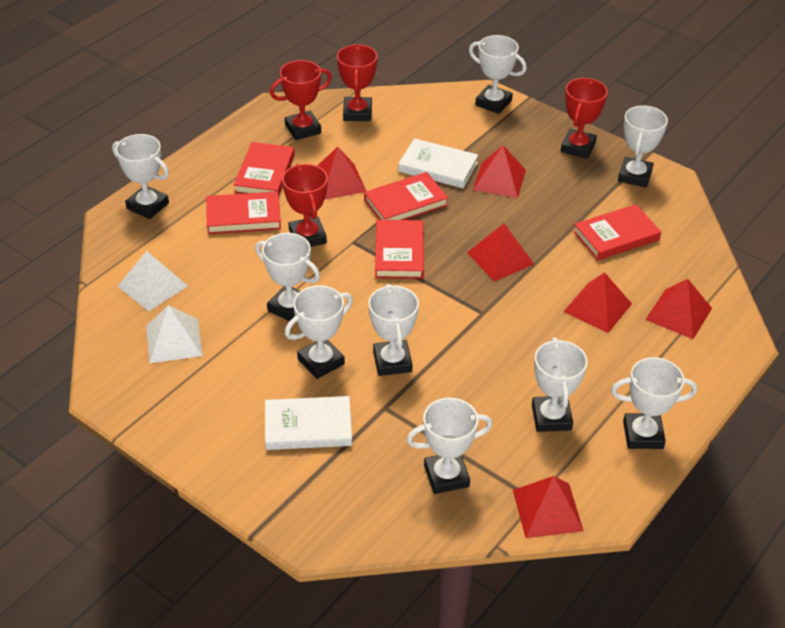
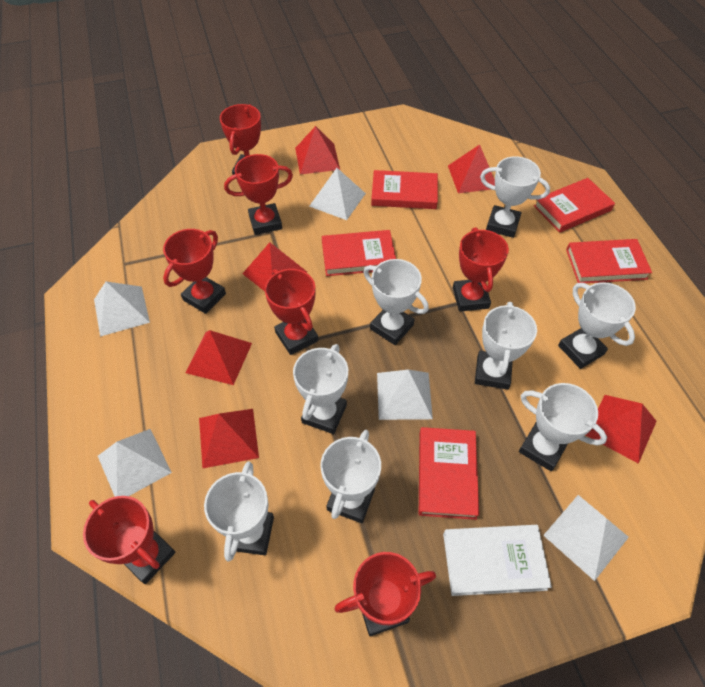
red trophy: [270,60,332,140] [282,164,328,247] [337,44,378,121] [561,78,608,159] = 4 -> [83,496,176,584] [163,229,226,314] [220,104,261,175] [224,154,293,235] [265,269,318,355] [334,552,436,636] [453,227,509,312] = 7
white book: [265,396,352,450] [398,138,478,188] = 2 -> [443,525,552,596] = 1
white pyramid: [117,251,188,311] [146,305,203,363] = 2 -> [94,281,150,337] [98,429,172,497] [309,168,366,220] [377,370,433,420] [543,495,629,581] = 5
white trophy: [112,134,169,219] [255,233,320,321] [285,285,353,379] [368,284,419,376] [407,398,492,494] [469,35,527,114] [532,338,588,432] [611,357,697,449] [618,106,668,187] = 9 -> [204,461,274,562] [293,344,348,434] [320,430,381,523] [364,259,429,345] [475,302,537,390] [480,156,550,238] [519,383,607,471] [558,282,636,369] = 8

